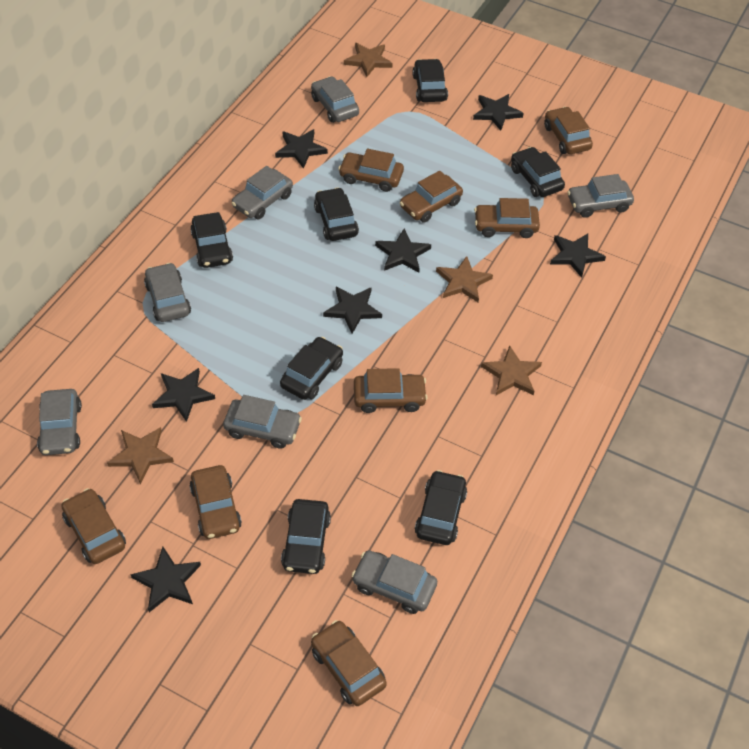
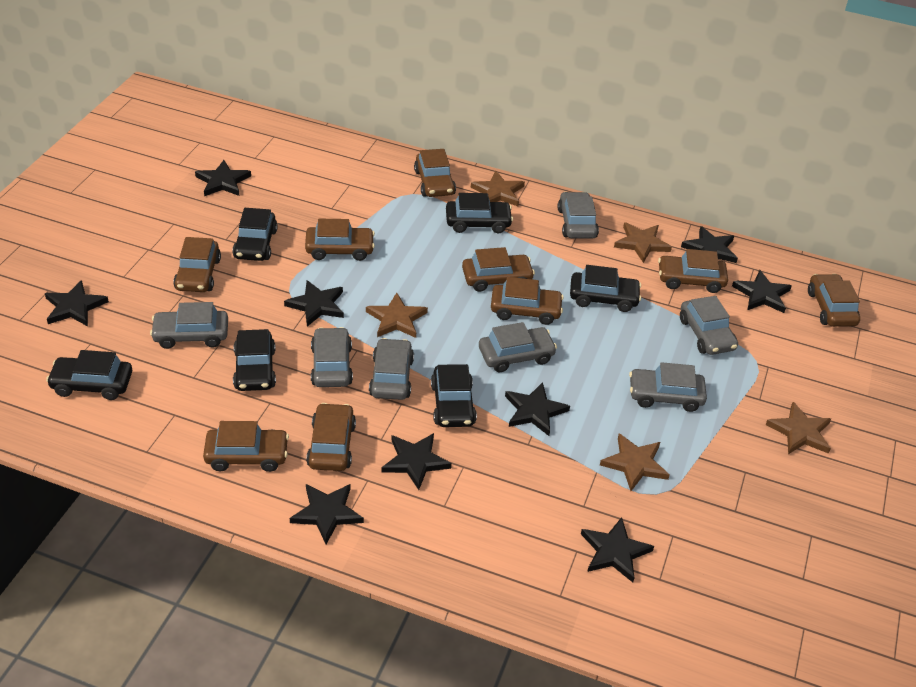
black car: [190,212,233,268] [280,337,343,400] [281,499,331,574] [314,187,359,241] [412,59,448,102] [415,470,467,545] [511,147,565,197] = 7 -> [46,350,132,400] [232,208,278,261] [233,329,276,391] [431,364,477,427] [446,193,513,233] [570,265,641,312] = 6
black star: [130,547,201,612] [152,368,215,422] [275,129,328,169] [323,287,382,334] [375,229,431,272] [473,94,524,131] [550,234,606,278] = 7 -> [45,280,109,326] [195,160,251,196] [284,280,344,327] [290,484,364,544] [381,433,452,490] [505,382,570,436] [581,517,654,582] [681,226,738,263] [732,270,792,313] = 9
brown car: [62,488,126,564] [189,465,242,539] [311,620,387,706] [338,149,404,192] [354,368,428,413] [400,171,463,223] [474,198,540,238] [544,107,593,154] = 8 -> [173,237,221,292] [203,421,289,472] [305,219,375,261] [306,403,356,471] [414,149,456,197] [462,247,535,292] [491,277,564,325] [658,249,728,293] [808,274,860,327] = 9
brown star: [107,427,174,485] [344,43,393,77] [436,256,493,302] [481,345,542,395] = 4 -> [366,293,428,338] [471,170,525,206] [600,434,670,491] [614,222,672,263] [766,402,831,454] = 5

